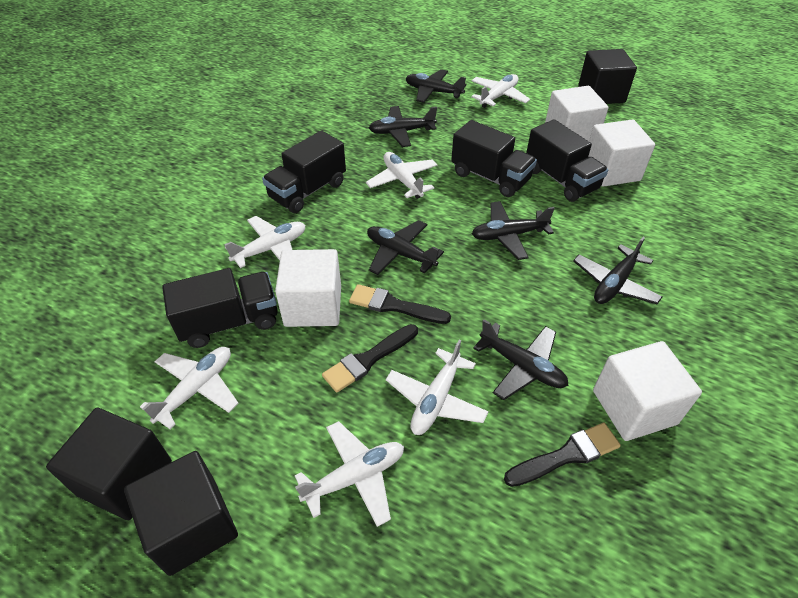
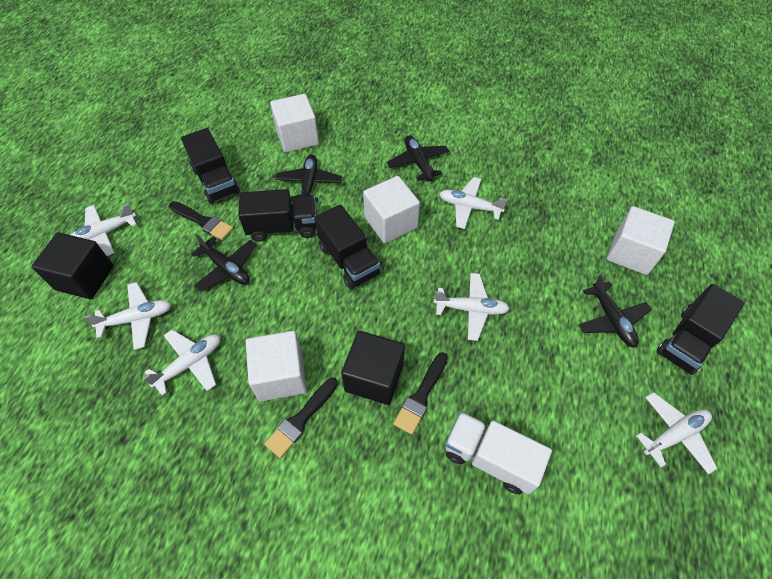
black cube: [46,408,172,520] [124,451,238,576] [578,49,637,104] = 3 -> [32,232,114,299] [341,331,405,405] = 2
black plane: [367,220,444,275] [369,106,437,147] [406,69,467,103] [472,201,555,260] [473,319,568,400] [573,237,662,304] = 6 -> [191,234,256,291] [275,154,342,202] [387,135,449,181] [579,275,652,347] = 4
white truck: none = 0 -> [445,412,552,495] = 1

